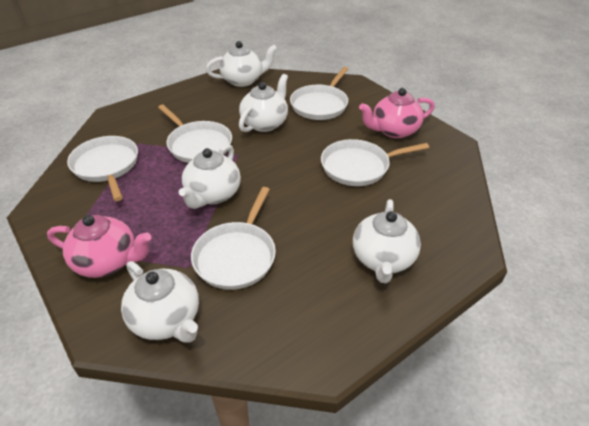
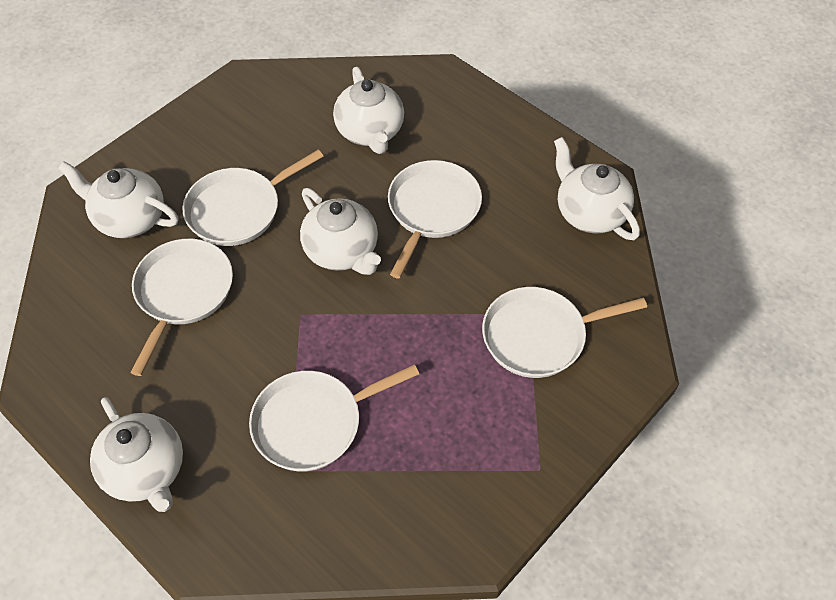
pink teapot: [47,215,151,278] [359,88,435,138] = 2 -> none = 0

